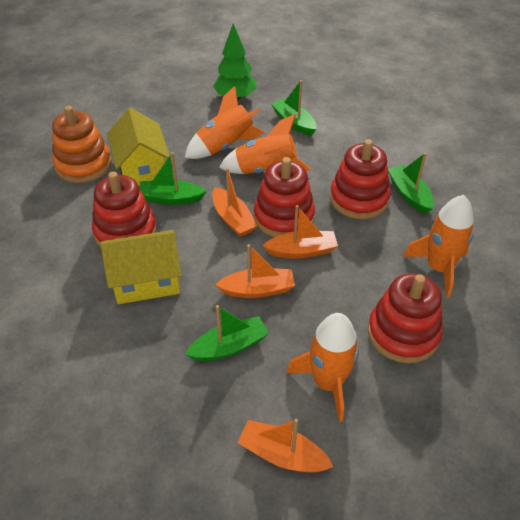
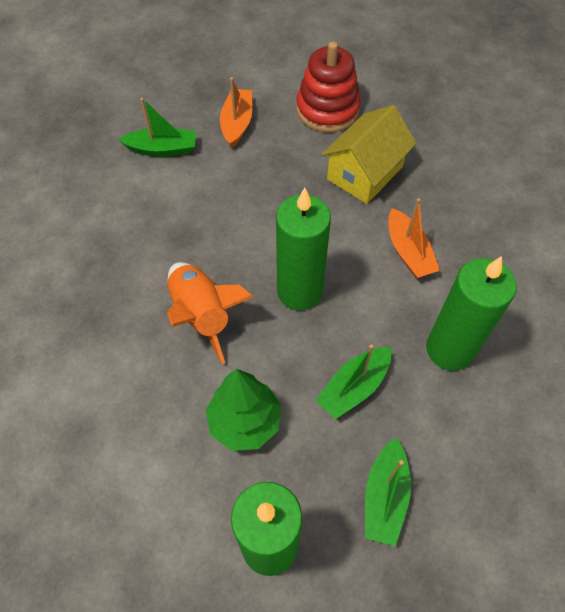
green boat: [139,152,207,205] [185,305,269,361] [271,80,317,136] [388,153,434,214] = 4 -> [118,98,196,157] [316,344,391,419] [365,438,411,546] = 3
green candle: none = 0 -> [231,482,302,576] [276,188,331,310] [426,256,516,371] = 3
orange boat: [213,168,257,237] [215,244,295,298] [238,419,334,473] [262,205,338,259] = 4 -> [220,77,252,148] [388,198,440,278] = 2
orange rocket: [184,86,265,159] [219,114,311,174] [286,313,359,422] [403,195,474,298] = 4 -> [167,262,253,364] = 1
orange stacking toy: [52,106,111,183] = 1 -> none = 0
red stacking toy: [92,172,157,247] [254,157,315,237] [330,139,391,219] [368,273,443,363] = 4 -> [296,42,361,132] = 1
yellow house: [100,230,182,304] [107,108,170,186] = 2 -> [322,105,417,204] = 1

